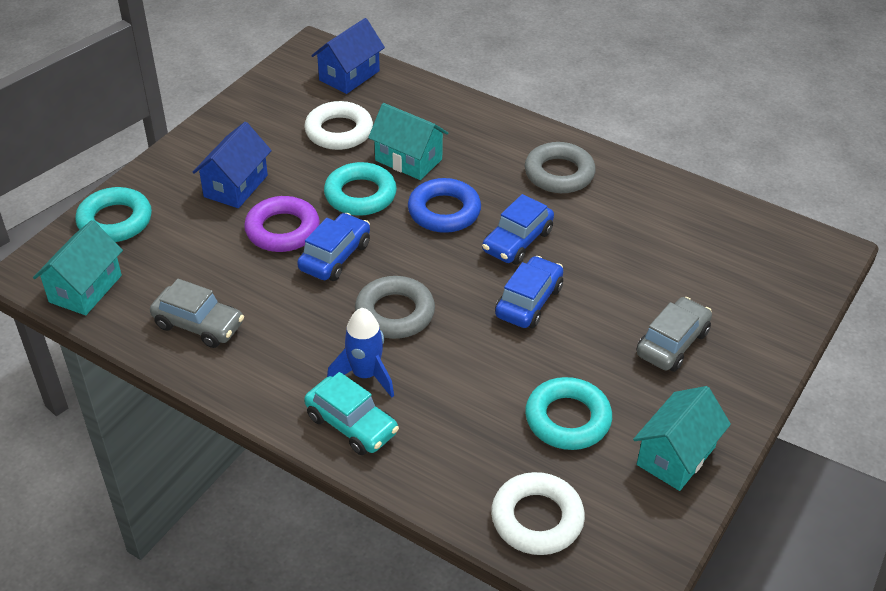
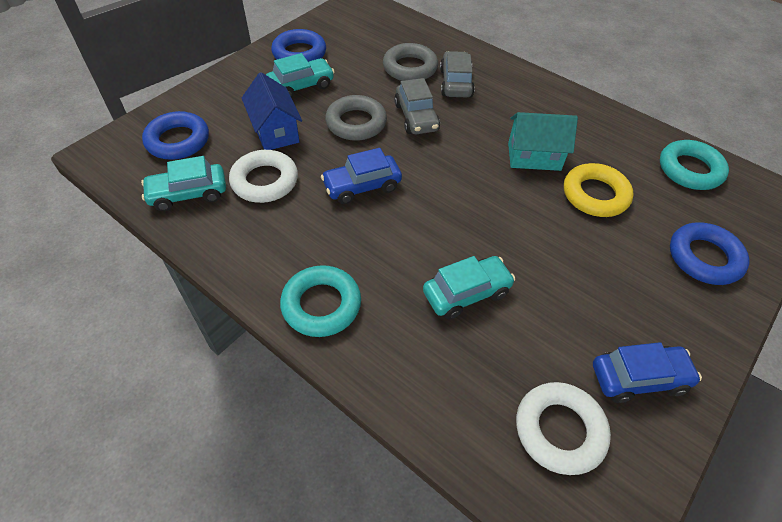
blue car: [297,213,370,281] [482,194,554,265] [495,256,563,328] = 3 -> [321,148,402,204] [593,342,702,403] = 2
blue house: [192,122,272,208] [311,18,385,94] = 2 -> [242,72,302,150] = 1
blue ring: [408,178,481,233] = 1 -> [142,111,209,160] [271,29,326,62] [670,222,750,285] = 3
blue rocket: [327,308,394,398] = 1 -> none = 0
purple ring: [244,196,320,252] = 1 -> none = 0
turquoise car: [304,372,399,455] = 1 -> [141,156,226,211] [266,53,335,98] [423,256,515,319] = 3
turquoise house: [33,220,123,315] [368,103,448,180] [633,386,731,491] = 3 -> [508,112,578,171] = 1
turquoise ring: [75,187,152,242] [324,162,397,216] [525,377,612,450] = 3 -> [280,265,361,337] [660,140,729,190] = 2
yellow ring: none = 0 -> [564,163,633,217] = 1

